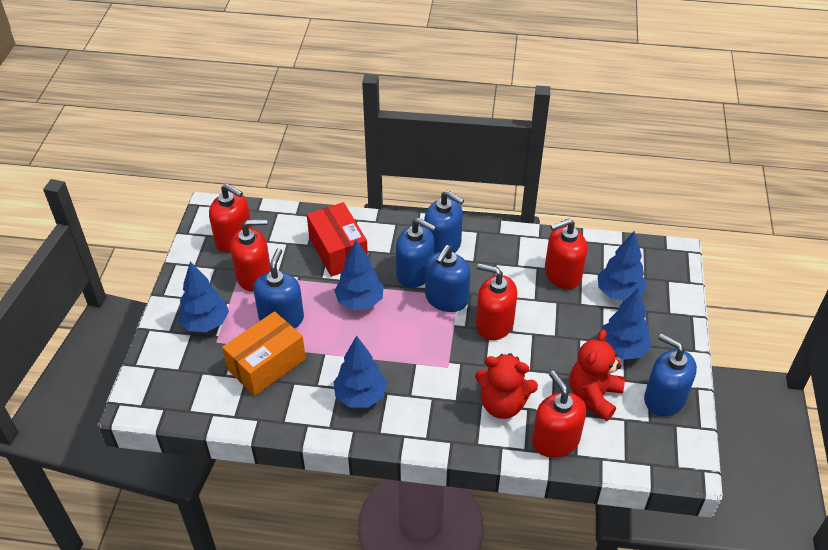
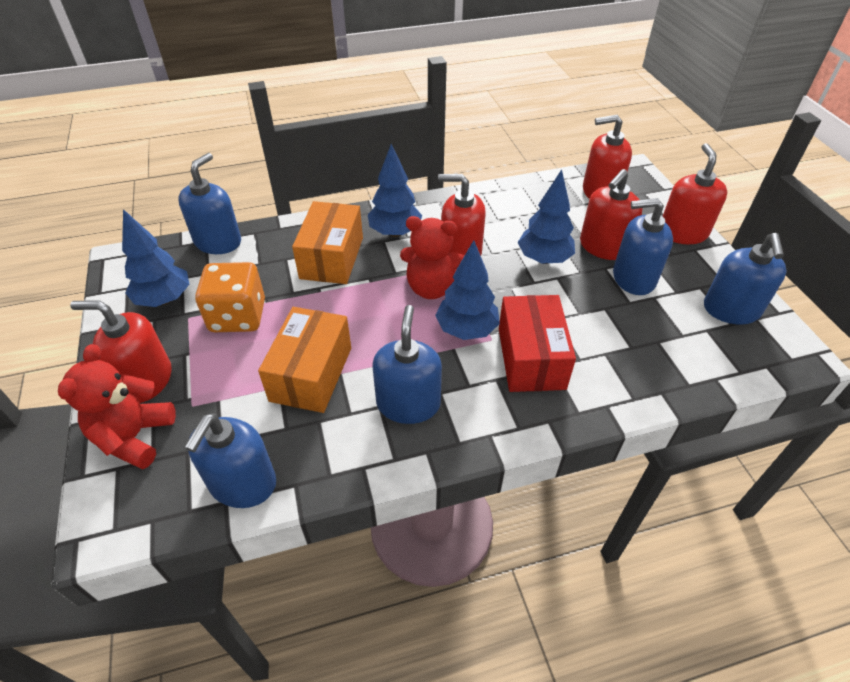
blue tree: [178,261,229,332] [334,240,384,310] [334,336,387,408] [598,231,647,301] [602,288,651,360] = 5 -> [122,209,190,307] [368,144,422,237] [435,240,500,340] [517,169,575,264] = 4
orange box: [222,311,306,396] = 1 -> [258,307,351,413] [292,201,363,284] = 2
orange dice: none = 0 -> [195,262,265,332] = 1

